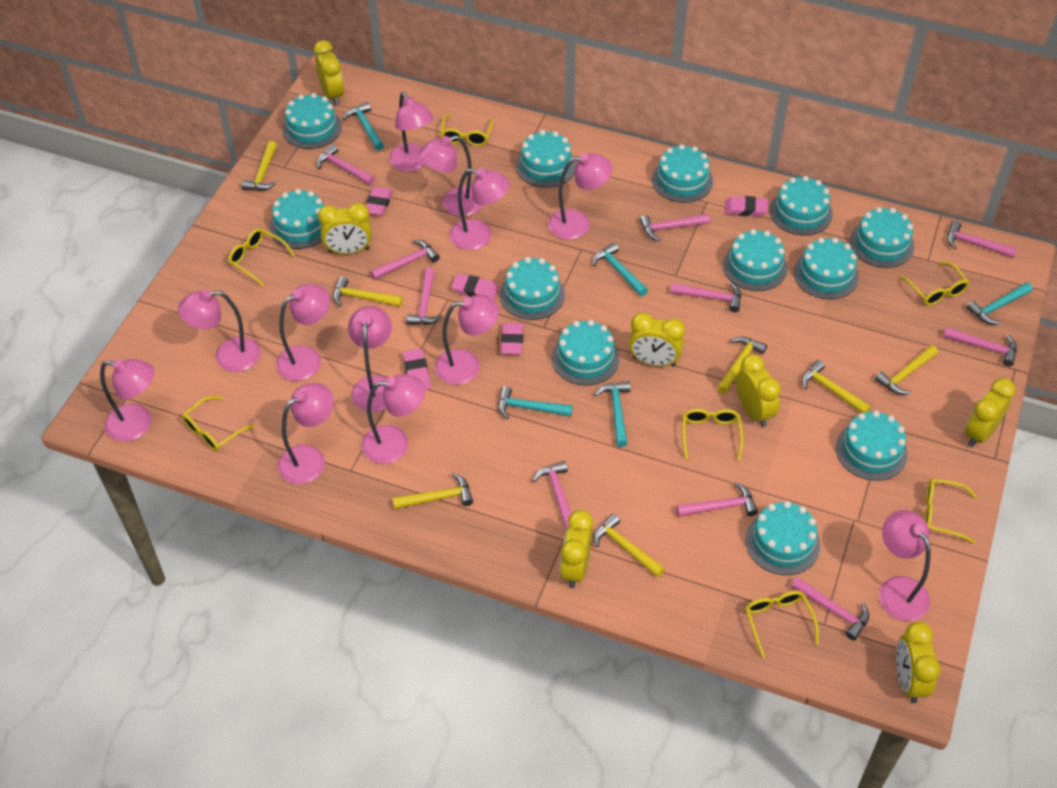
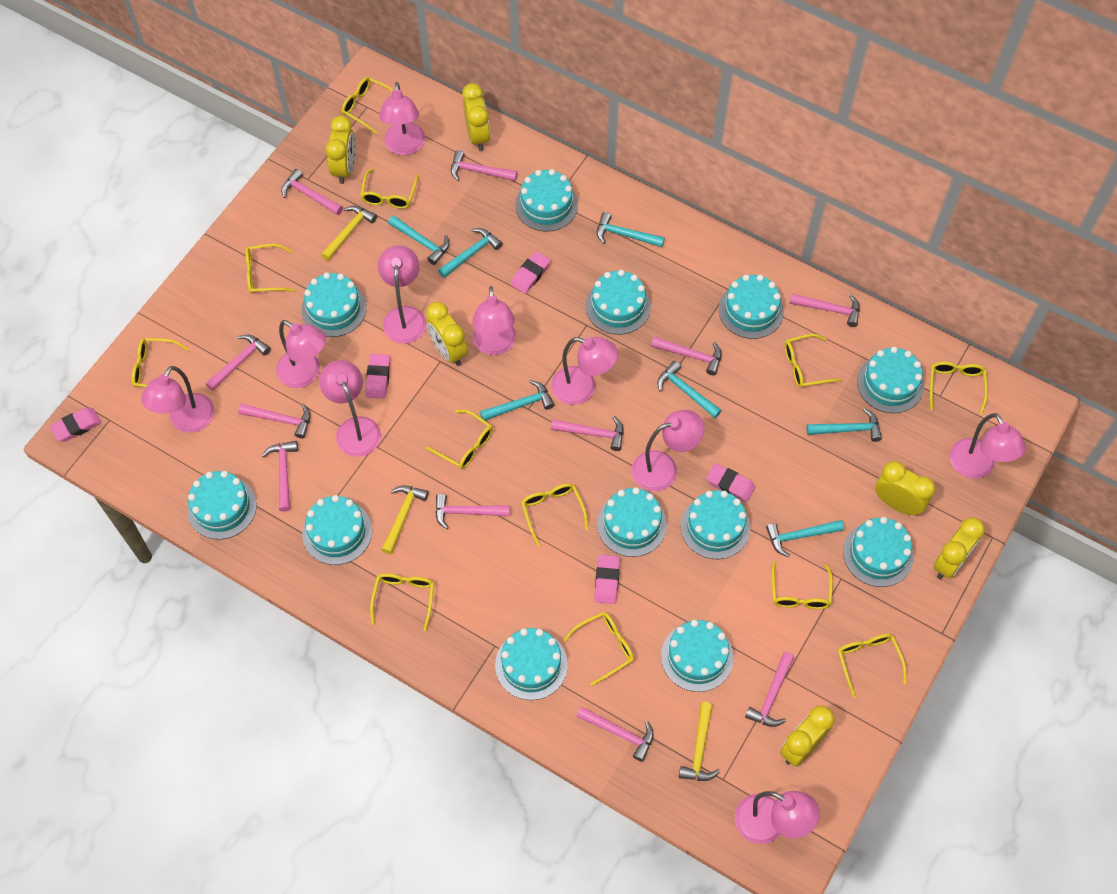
pink hammer: [317,144,375,185] [370,240,440,280] [406,268,442,325] [532,461,572,530] [640,214,710,241] [671,282,741,312] [676,483,758,517] [791,577,869,641] [943,327,1017,366] [947,221,1017,258] = 10 -> [206,335,271,391] [238,403,311,439] [262,441,298,512] [281,169,343,215] [435,494,510,529] [451,150,517,181] [551,416,624,451] [576,706,654,762] [651,336,722,375] [745,652,794,727] [789,294,860,327] = 11
pink lamp: [100,359,155,442] [178,290,260,372] [276,284,330,381] [278,383,334,484] [348,306,392,412] [362,374,425,464] [389,92,433,172] [419,135,482,216] [435,295,499,385] [450,168,510,250] [548,153,613,240] [879,510,931,621] = 12 -> [141,366,215,433] [276,320,326,388] [319,360,381,457] [378,245,426,344] [379,82,425,155] [472,286,516,355] [551,337,618,405] [632,410,704,491] [735,791,820,844] [950,413,1026,479] = 10
turquoise hammer: [343,102,384,151] [498,386,573,419] [593,243,648,296] [594,381,630,447] [966,282,1033,325] = 5 -> [388,215,450,265] [438,228,503,278] [480,380,554,421] [597,212,665,247] [657,361,722,418] [766,520,844,557] [807,408,882,442] = 7
yellow clock: [314,40,345,106] [318,203,372,254] [560,510,593,588] [629,312,685,367] [736,354,781,427] [896,621,941,703] [965,378,1016,447] = 7 -> [326,115,356,184] [426,302,468,366] [462,83,490,151] [780,706,834,767] [875,461,935,515] [934,517,985,579] = 6
yellow glasses: [182,396,255,451] [228,228,295,286] [440,115,494,146] [682,409,743,460] [745,591,819,658] [900,262,969,306] [924,479,977,543] = 7 -> [132,338,189,387] [245,244,295,294] [342,77,393,134] [360,168,418,209] [370,573,434,631] [426,410,493,469] [521,483,588,546] [564,612,634,686] [772,561,833,609] [784,334,842,388] [838,634,907,698] [930,361,988,414] = 12
yellow hammer: [242,141,277,191] [333,276,403,307] [392,473,473,509] [594,514,665,578] [717,337,767,394] [802,360,871,413] [875,345,938,395] = 7 -> [321,206,377,261] [382,485,429,554] [679,702,720,781] = 3

